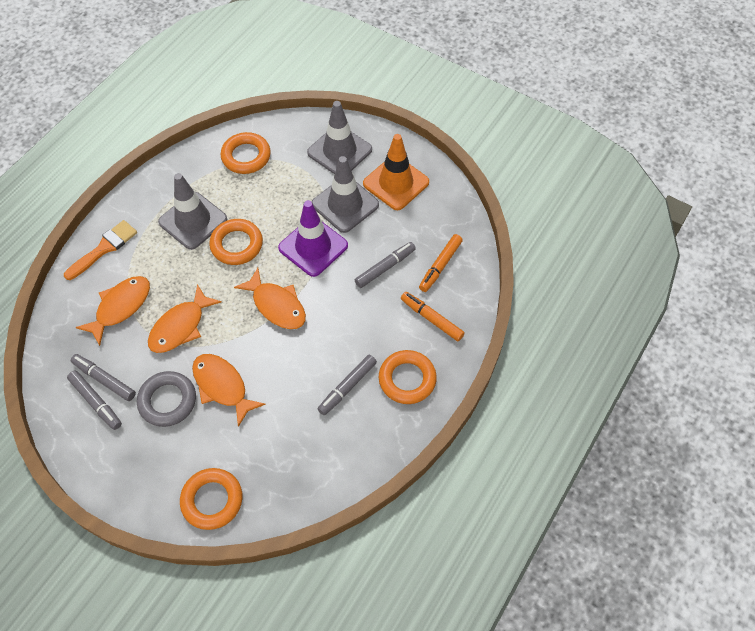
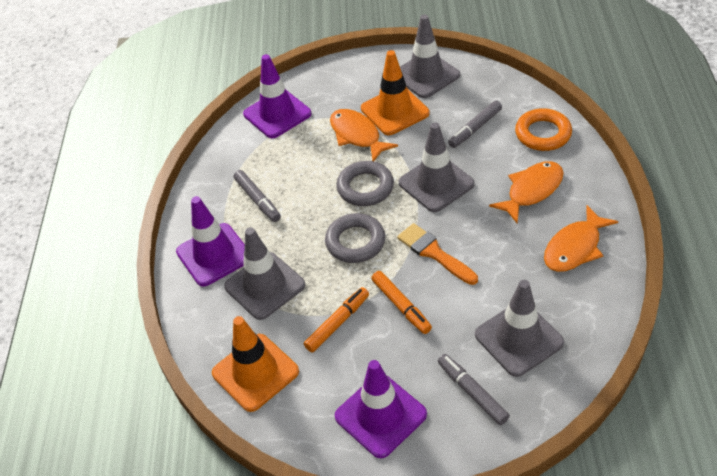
grey marker: [67,371,122,430] [71,354,136,401] [318,355,377,415] [355,242,416,288] = 4 -> [234,170,281,222] [438,354,510,425] [448,100,502,148] = 3
grey ring: [137,371,196,427] = 1 -> [325,213,385,263] [336,161,394,206] = 2
grey traffic cone: [158,173,227,250] [307,101,372,174] [312,156,379,233] = 3 -> [224,227,305,320] [399,123,475,212] [400,14,460,98] [475,280,564,377] = 4
orange fish: [76,276,150,346] [148,284,222,353] [192,354,266,427] [234,268,306,329] = 4 -> [330,109,398,161] [489,161,563,223] [544,205,619,272] = 3
orange ring: [180,468,242,530] [209,219,263,265] [221,132,271,174] [379,350,437,404] = 4 -> [515,108,572,151] = 1
orange traffic cone: [363,134,429,210] = 1 -> [212,316,299,412] [361,50,430,135] = 2
purple traffic cone: [278,200,348,277] = 1 -> [176,196,245,287] [243,54,311,138] [335,360,427,458] = 3

